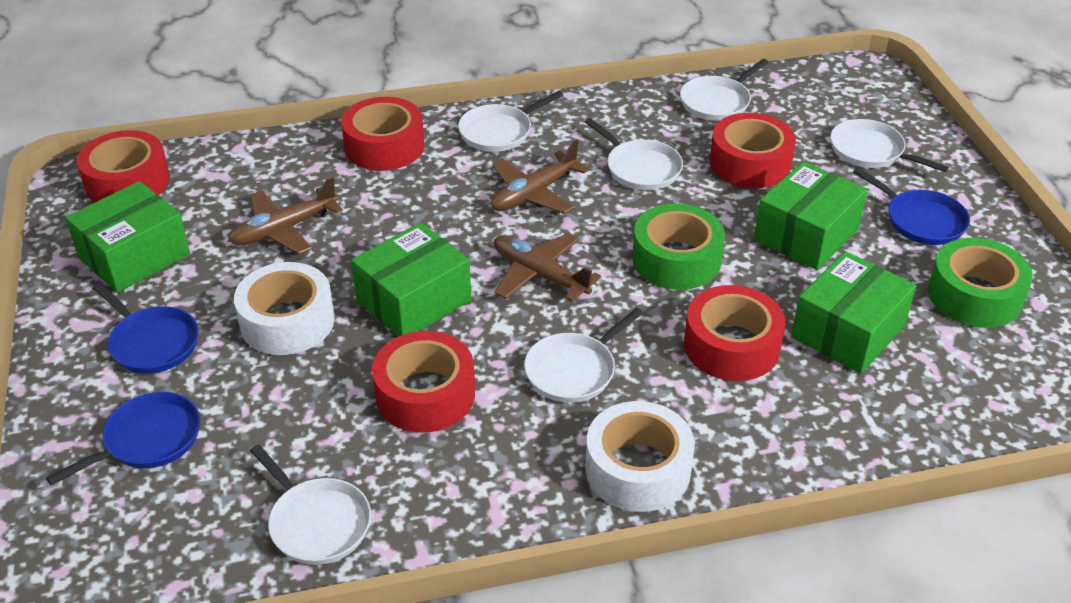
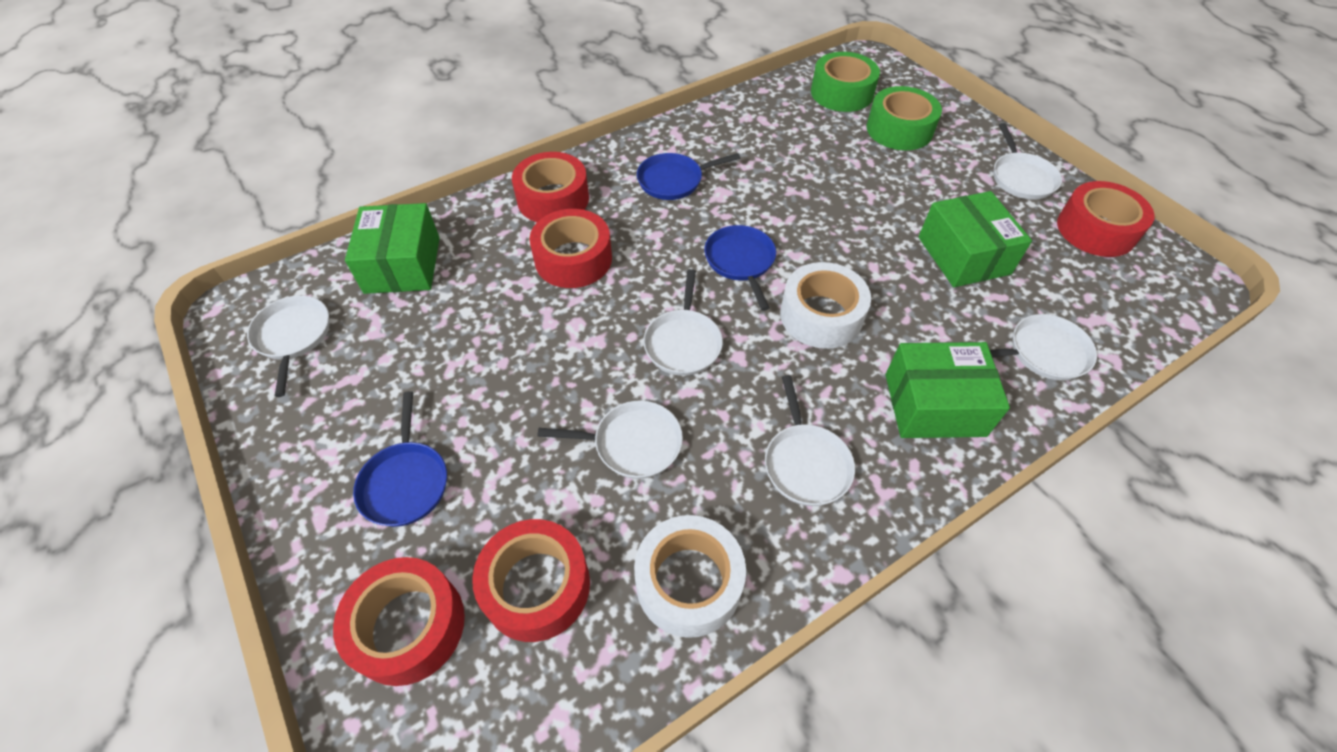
brown plane: [228,178,343,255] [491,140,589,214] [494,233,601,302] = 3 -> none = 0
green box: [66,181,190,293] [351,223,471,337] [754,161,867,270] [791,251,916,374] = 4 -> [345,203,440,294] [885,342,1010,438] [918,191,1032,287] = 3

